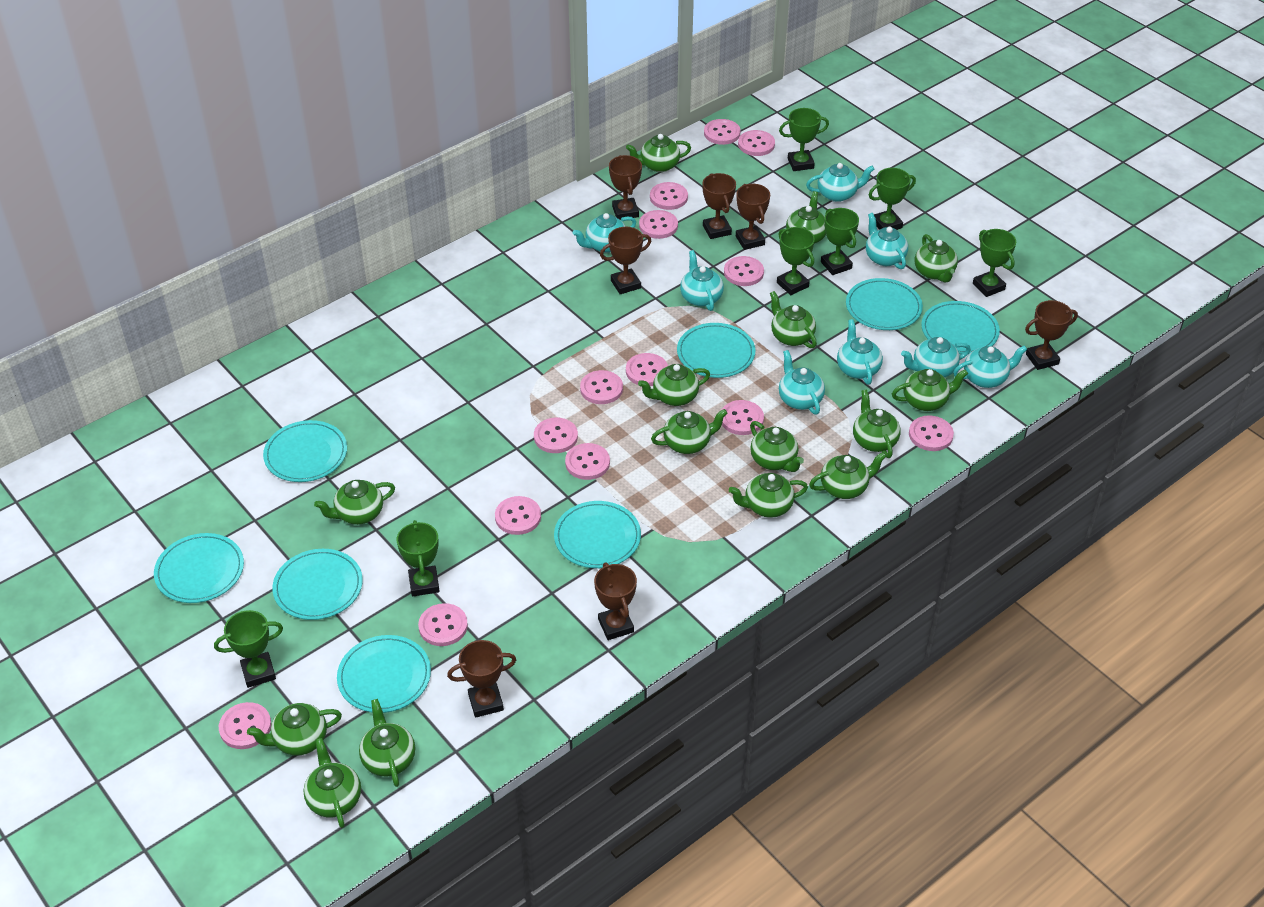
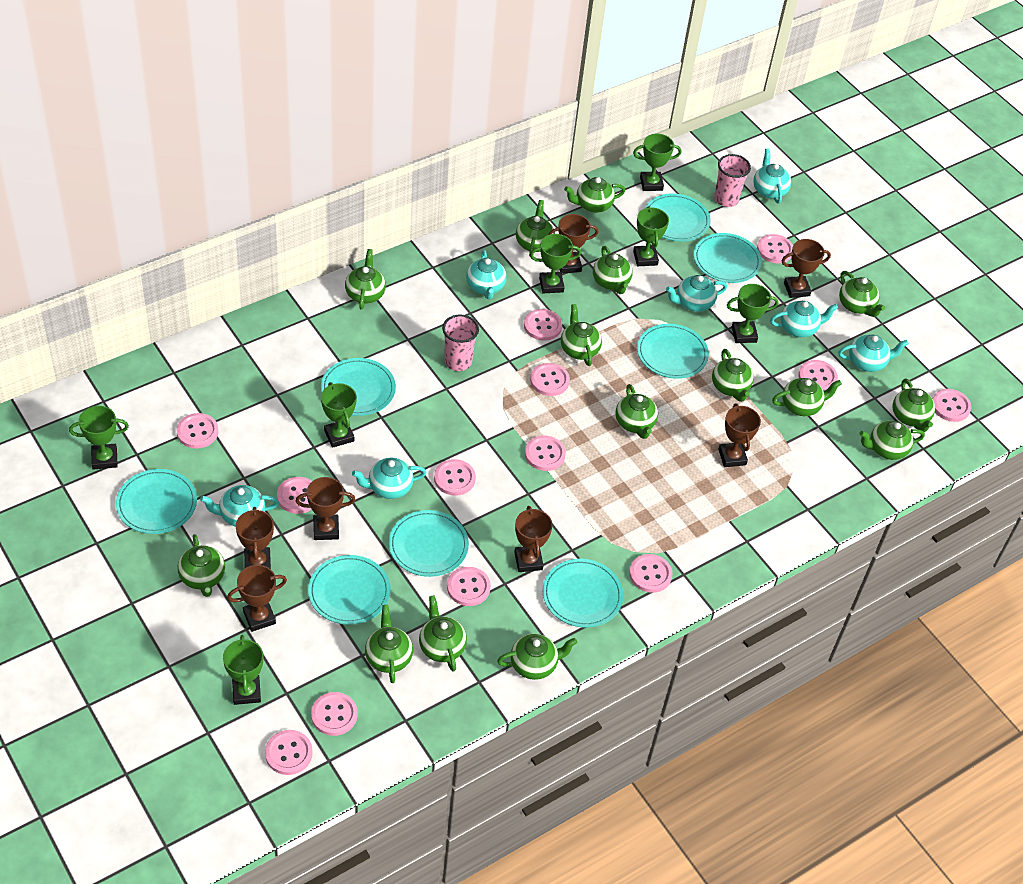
pink button: [219,702,271,749] [418,603,468,646] [495,496,541,535] [534,418,578,453] [565,443,610,480] [580,370,623,404] [626,353,668,386] [639,210,678,239] [650,182,688,210] [704,119,741,145] [722,400,764,435] [724,256,764,286] [738,130,775,156] [909,415,954,451] = 14 -> [176,413,219,448] [265,730,313,775] [277,477,312,514] [311,692,358,736] [434,459,476,495] [447,567,491,606] [524,309,562,341] [525,436,566,471] [530,363,570,396] [629,554,673,593] [757,234,793,263] [798,360,838,391] [933,389,972,422] = 13
pink cup: none = 0 -> [442,315,479,371] [714,154,751,207] = 2
turquoise teapot: [573,213,636,253] [680,250,724,311] [779,350,825,415] [806,163,874,202] [837,319,883,385] [866,213,908,269] [901,337,971,377] [953,345,1027,388] = 8 -> [200,485,279,527] [352,458,426,499] [466,250,507,299] [666,275,727,312] [753,148,791,204] [770,301,838,338] [838,335,909,372] = 7

